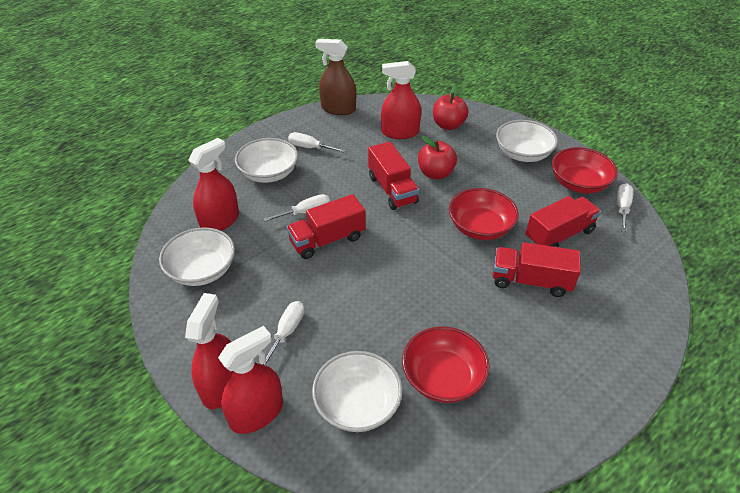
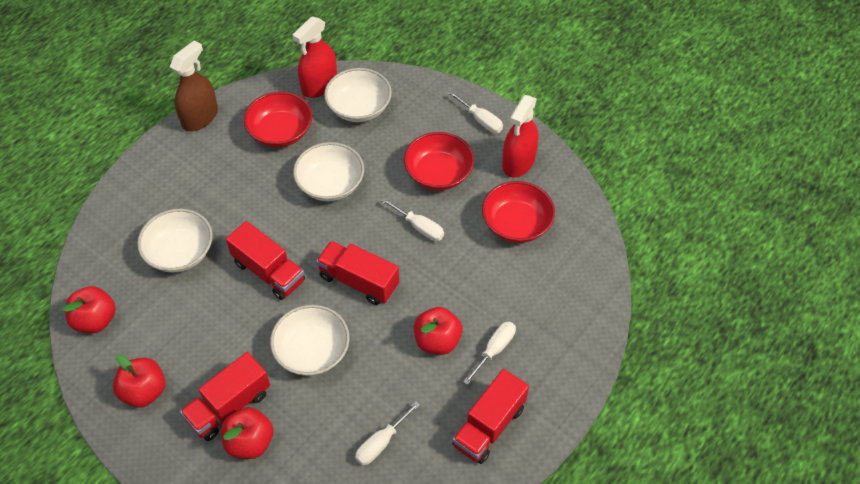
red apple: [418,136,457,179] [433,85,469,130] = 2 -> [63,286,116,333] [113,354,165,407] [221,407,273,459] [414,307,462,355] = 4
red spray bottle: [185,293,233,409] [188,138,239,231] [218,326,283,434] [381,61,421,139] = 4 -> [292,16,337,98] [502,95,538,177] = 2

